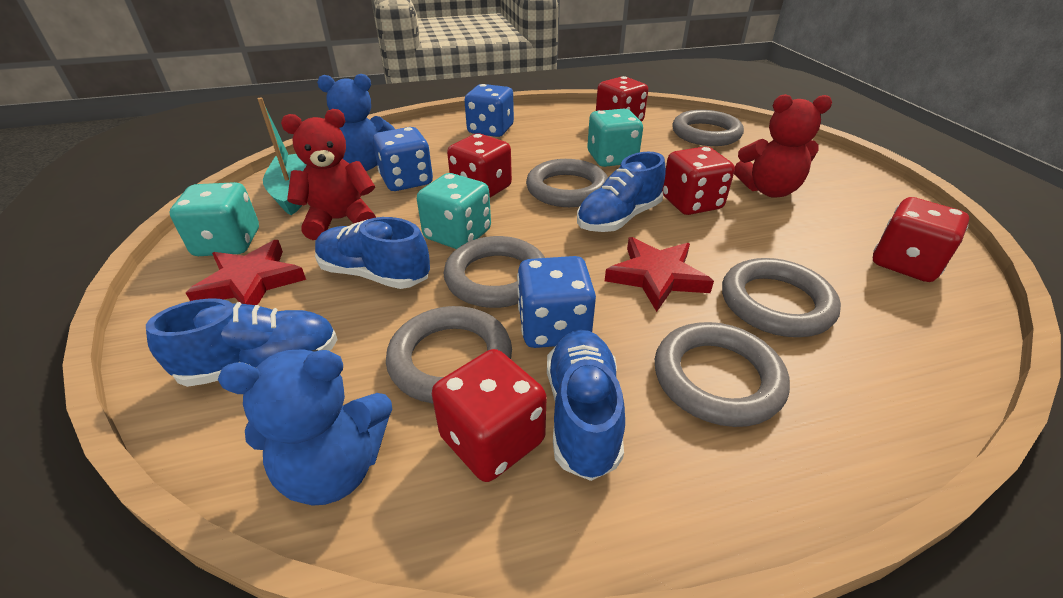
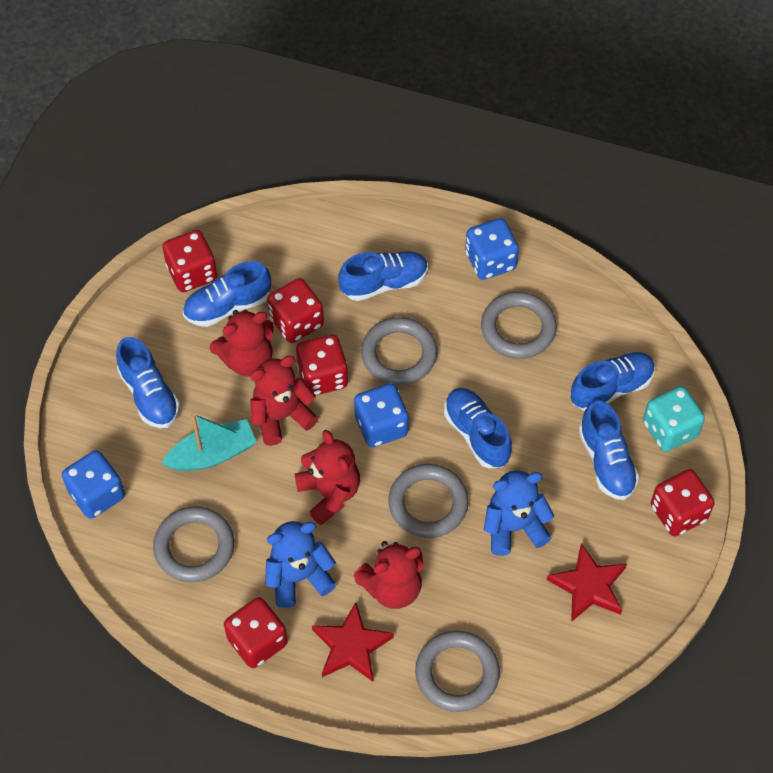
blue shoe: [146,299,338,387] [315,217,430,289] [547,330,625,481] [577,152,666,232] = 4 -> [116,337,180,428] [183,261,271,327] [338,251,428,301] [444,388,512,468] [571,352,655,411] [579,401,639,500] = 6
grey ring: [386,306,512,404] [443,236,545,308] [526,159,608,207] [655,322,790,427] [672,110,744,146] [722,258,841,337] = 6 -> [153,506,234,582] [361,317,437,385] [388,464,469,538] [415,630,500,712] [481,292,557,359] = 5
red teddy bear: [281,109,376,240] [734,94,832,198] = 2 -> [210,310,274,377] [250,356,318,446] [295,430,360,525] [354,541,423,609] = 4
turquoise dice: [169,182,259,256] [417,173,491,249] [587,109,643,167] = 3 -> [643,386,705,452] = 1

